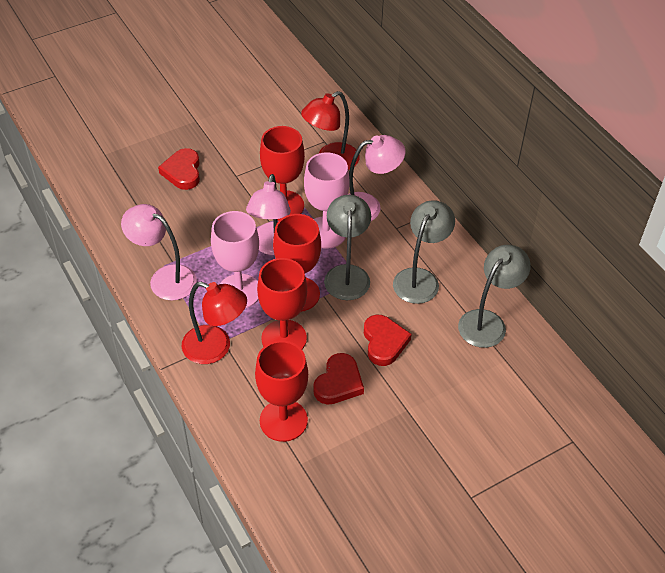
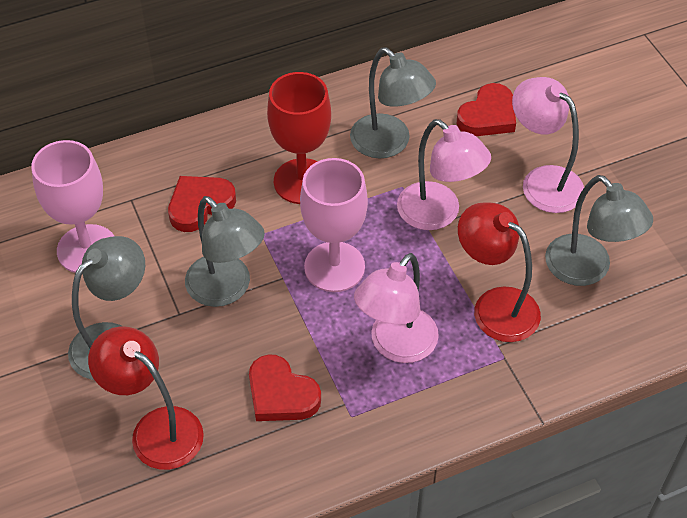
grey lamp: [324,195,371,300] [393,200,455,304] [458,245,531,348] = 3 -> [68,236,145,380] [185,196,265,307] [350,47,436,158] [545,175,653,286] = 4
red goblet: [255,341,308,442] [257,258,307,349] [260,126,305,221] [273,214,321,312] = 4 -> [267,72,331,204] = 1

